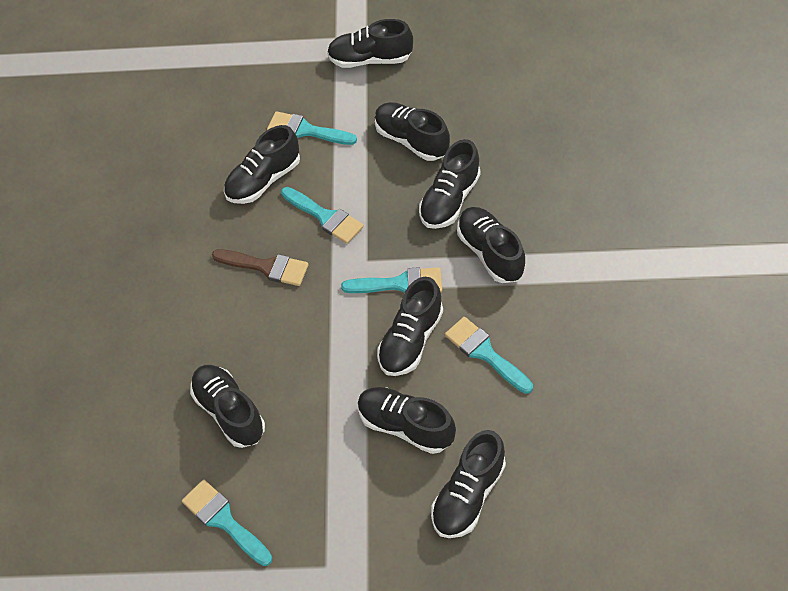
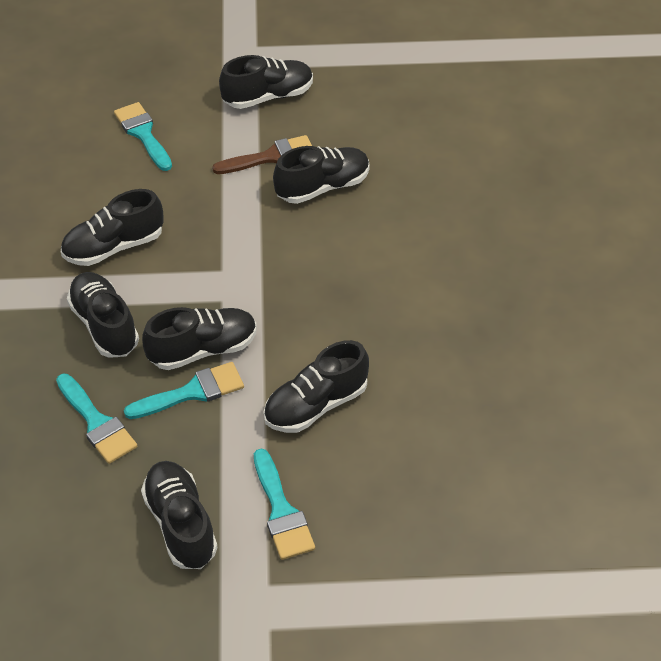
black shoe: [190,365,265,448] [224,125,300,204] [327,19,413,68] [358,387,456,454] [375,102,450,161] [377,277,443,376] [419,139,481,229] [431,430,506,538] [457,207,525,283] = 9 -> [61,189,164,266] [67,272,139,358] [141,461,218,569] [142,307,257,370] [219,55,313,109] [263,340,369,433] [273,146,370,204] = 7
turquoise brush: [182,480,272,566] [267,111,357,145] [281,187,364,244] [341,267,442,293] [445,317,533,394] = 5 -> [56,374,137,464] [114,102,172,171] [124,362,244,419] [254,448,315,560] = 4

